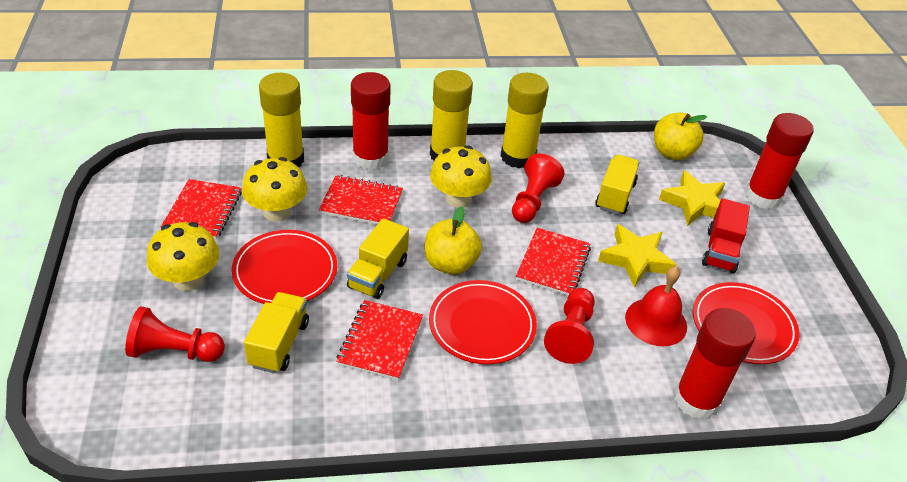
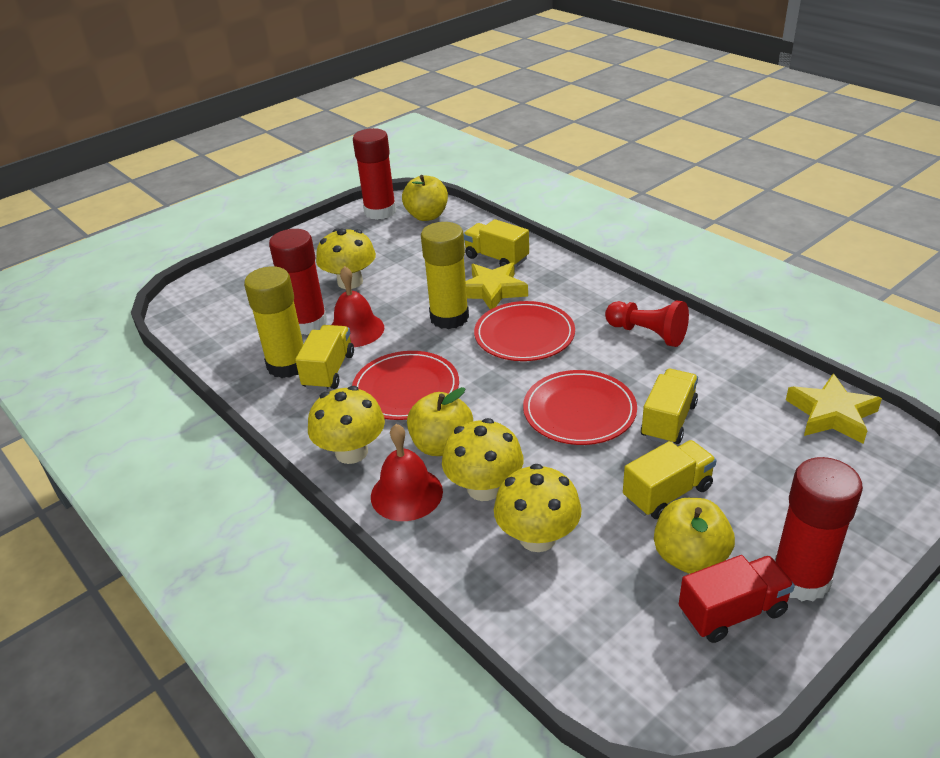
red bell: [625,266,687,346] = 1 -> [331,266,384,347] [371,424,443,521] = 2
red notebook: [161,179,242,240] [319,175,403,225] [336,300,423,380] [516,228,591,296] = 4 -> none = 0
red pawn: [125,306,225,362] [512,154,565,223] [544,288,595,364] = 3 -> [605,301,689,347] = 1
yellow apple: [425,206,482,275] [654,113,707,160] = 2 -> [402,175,448,221] [407,387,473,456] [654,498,735,574] = 3
yellow glue stick: [259,73,304,167] [430,70,473,161] [501,73,549,169] = 3 -> [244,266,303,378] [421,222,469,329] = 2
yellow mushroom: [147,222,219,291] [242,157,307,222] [430,145,492,208] = 3 -> [308,386,385,464] [316,228,376,289] [442,418,524,501] [494,464,582,552] = 4
yellow truck: [244,292,309,373] [347,218,409,299] [595,154,640,215] = 3 -> [295,325,354,390] [464,219,529,267] [623,440,717,519] [641,369,698,444] = 4

